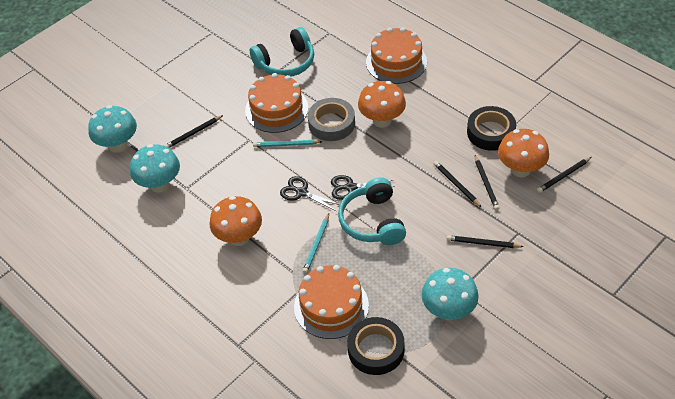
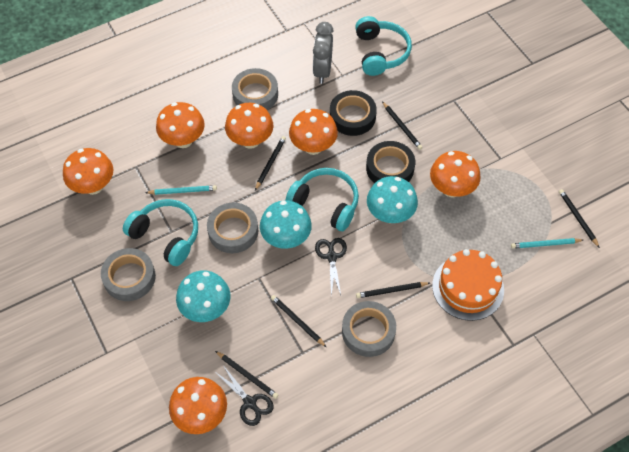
black pencil: [164,115,223,148] [434,161,481,207] [447,235,524,248] [475,155,500,210] [537,157,592,193] = 5 -> [215,351,278,399] [255,136,286,190] [271,295,326,347] [356,282,430,298] [382,102,423,150] [559,189,600,248] = 6
grey clock: none = 0 -> [313,22,334,84] = 1
grey tape: [308,98,355,141] = 1 -> [101,248,156,301] [207,202,258,253] [232,68,278,110] [342,301,396,357] = 4
orange cake: [245,73,308,133] [294,265,369,339] [366,27,427,84] = 3 -> [432,249,504,321] = 1
orange mushroom: [209,196,262,246] [358,81,406,128] [498,129,549,177] = 3 -> [63,148,113,195] [156,102,205,148] [169,377,227,434] [225,103,273,149] [289,109,338,155] [430,151,481,198] = 6
turquoise headphones: [250,27,314,77] [338,177,406,245] = 2 -> [123,199,198,266] [286,168,359,231] [355,16,412,76] = 3

